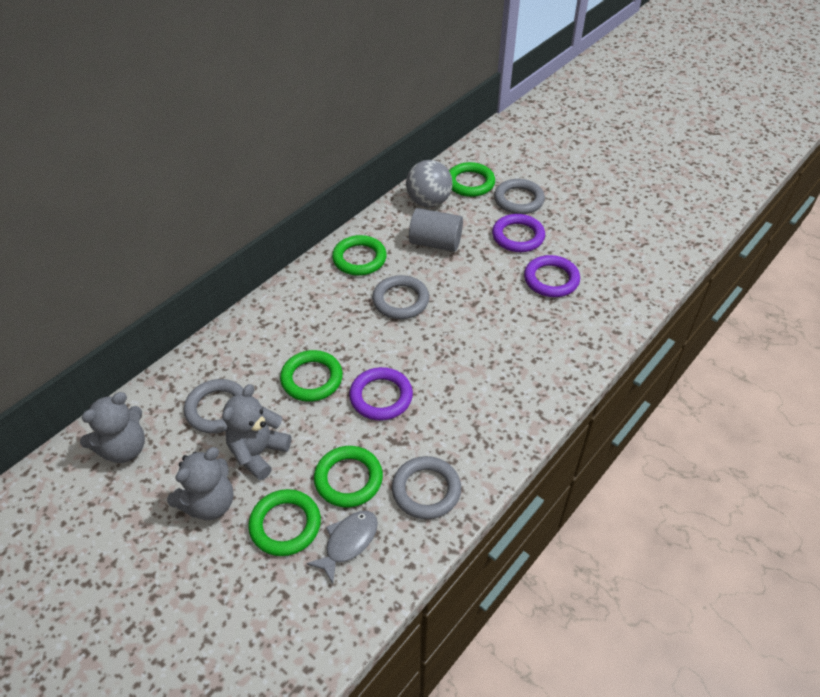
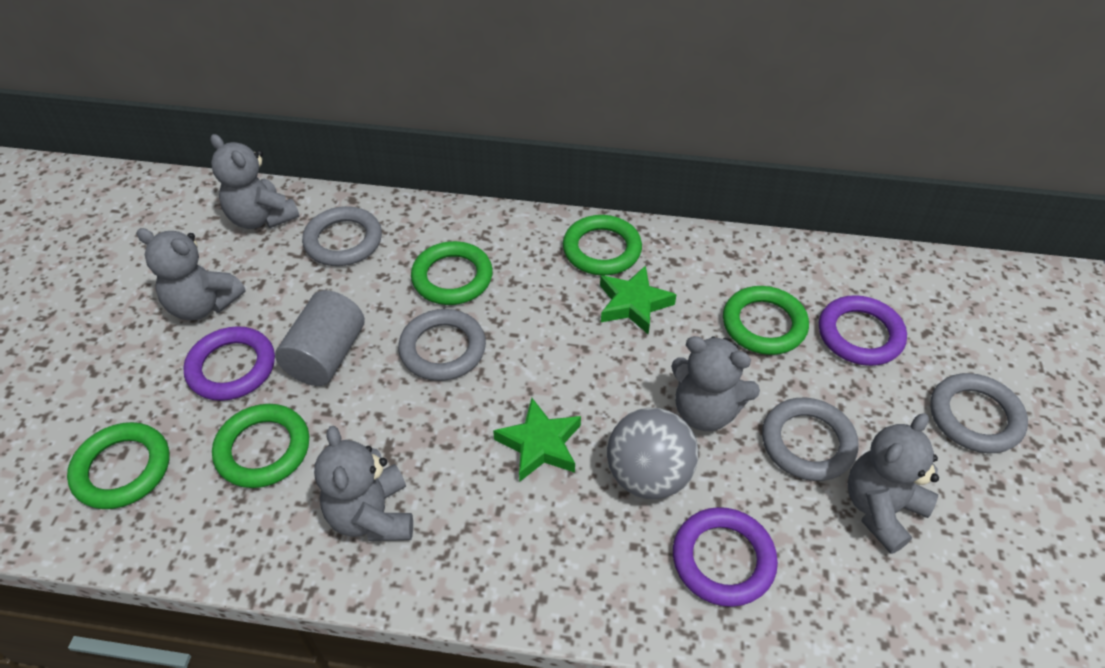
green star: none = 0 -> [493,398,581,481] [600,265,677,334] = 2
grey fish: [306,511,378,584] = 1 -> none = 0
grey teddy bear: [80,392,145,463] [167,447,234,520] [222,384,291,480] = 3 -> [136,228,246,320] [210,134,300,229] [314,426,413,541] [671,336,760,431] [847,413,939,554] = 5

